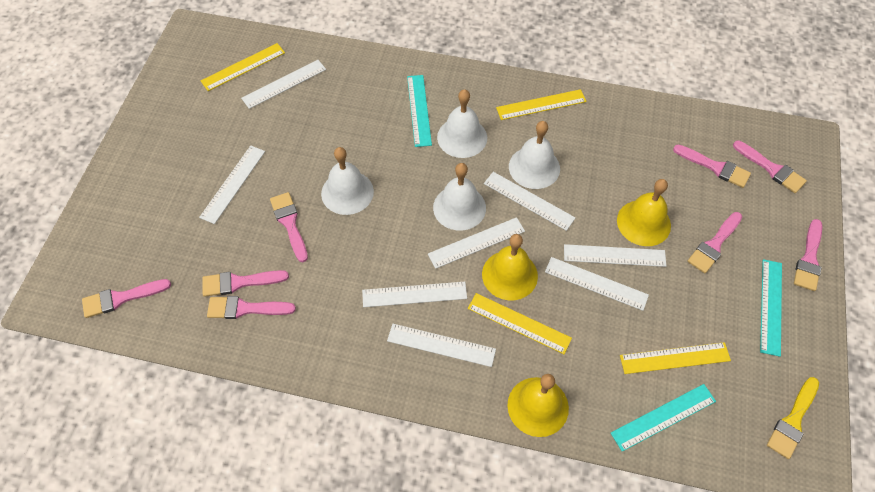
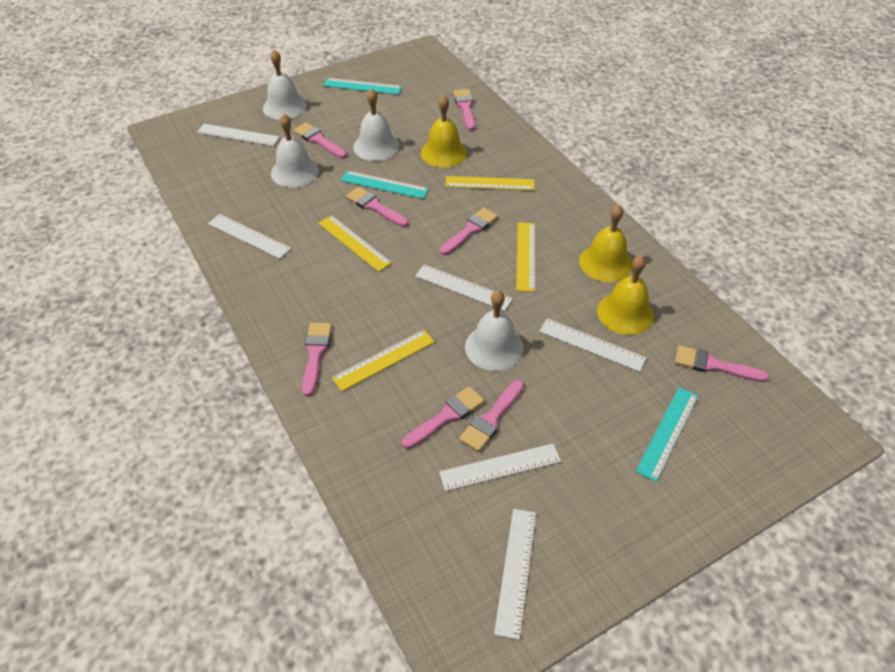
white ruler: [199,145,265,224] [241,60,326,109] [362,282,467,307] [387,324,496,367] [428,217,525,269] [484,172,575,231] [545,257,649,311] [564,244,666,267] = 8 -> [197,124,280,146] [208,214,291,259] [415,264,513,311] [439,444,561,491] [494,509,536,640] [539,318,647,372] = 6
yellow brush: [767,377,819,459] = 1 -> none = 0

